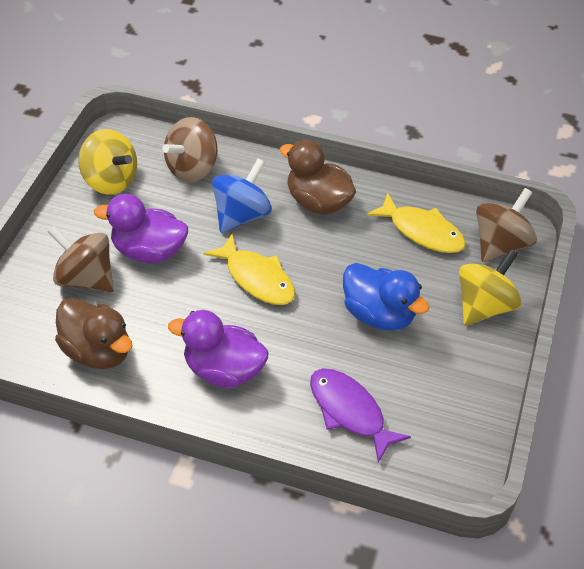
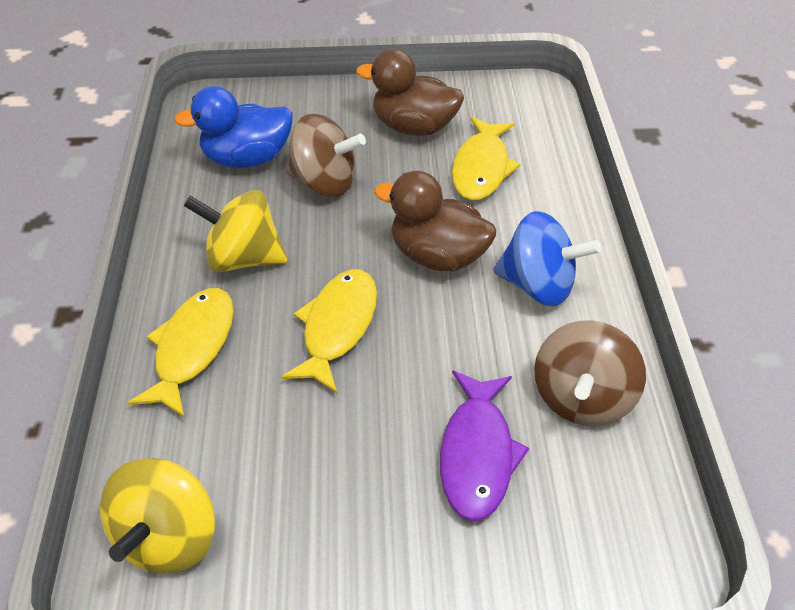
brown spinning top: [47,226,114,292] [162,117,217,182] [476,188,537,262] = 3 -> [285,114,366,197] [534,320,646,426] = 2
purple duck: [94,194,188,263] [168,310,269,388] = 2 -> none = 0
yellow fish: [203,233,295,305] [367,192,466,253] = 2 -> [128,288,234,418] [281,269,377,393] [452,116,520,200] = 3

